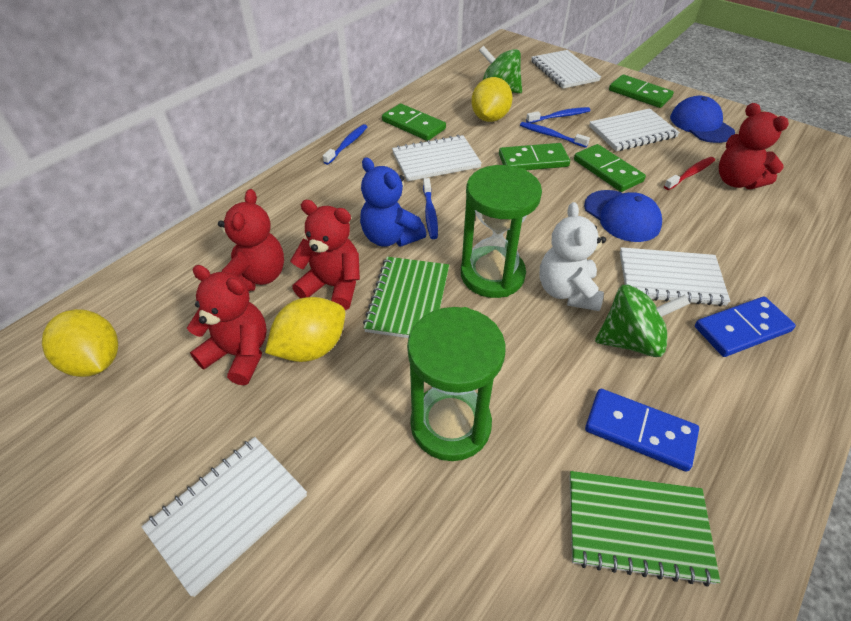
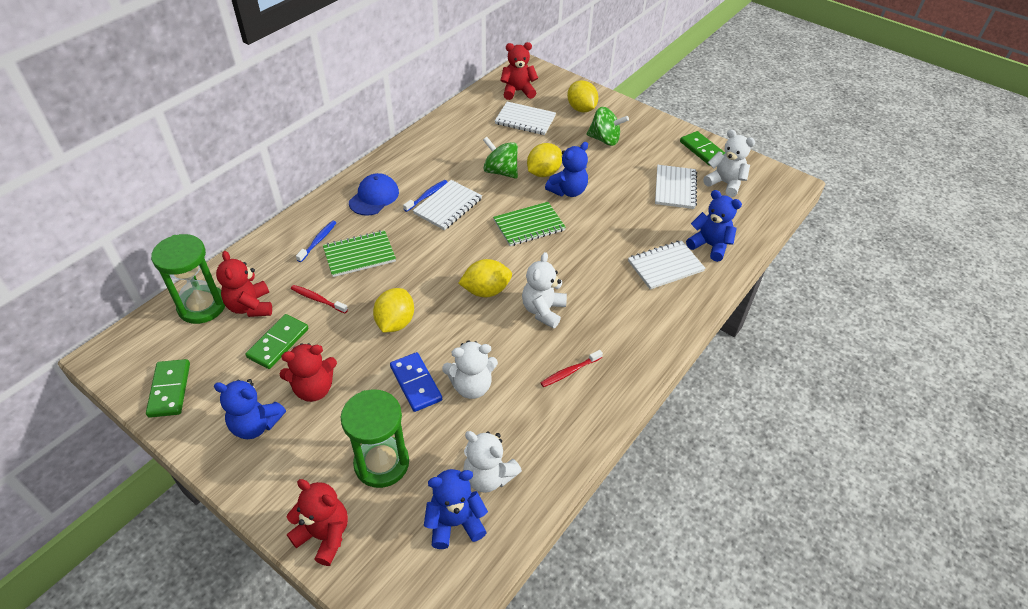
blue cap: [584,190,662,242] [670,96,735,143] = 2 -> [349,173,399,216] = 1
blue domino: [585,389,699,472] [695,297,796,357] = 2 -> [390,352,442,412] = 1
blue teddy bear: [360,157,426,247] = 1 -> [214,379,286,439] [424,469,488,549] [545,142,588,197] [686,190,742,262] = 4
blue toothbrush: [323,124,368,165] [423,178,438,239] [520,122,590,148] [526,107,590,123] = 4 -> [296,220,337,262] [403,180,448,212] = 2
green domino: [382,103,446,141] [499,143,570,170] [574,144,646,192] [609,75,674,108] = 4 -> [146,359,190,418] [245,314,308,369] [680,131,725,166] = 3
red toothbrush: [664,157,715,190] = 1 -> [291,285,348,313] [541,350,603,387] = 2
white notebook: [141,437,307,597] [392,135,482,181] [531,50,601,89] [589,108,680,151] [620,247,730,306] = 5 -> [413,180,482,230] [495,102,556,135] [628,240,706,290] [655,165,697,209] = 4
white teddy bear: [540,202,606,311] = 1 -> [442,341,498,399] [463,431,522,493] [522,252,567,329] [703,129,755,197] = 4
yellow lemon: [42,309,118,377] [265,297,345,362] [471,77,513,122] = 3 -> [373,288,414,333] [458,259,512,297] [527,143,562,177] [567,80,598,113] = 4

